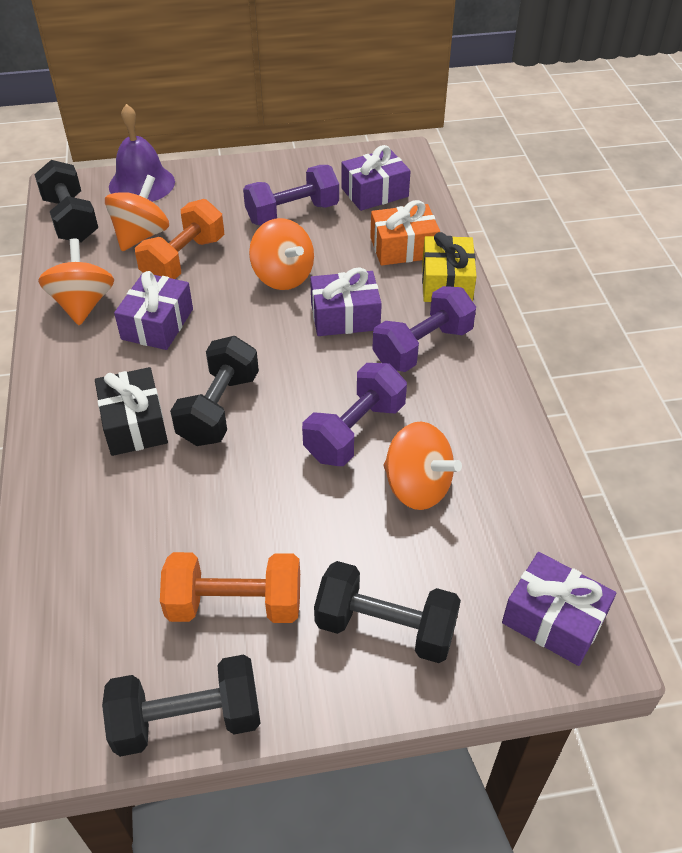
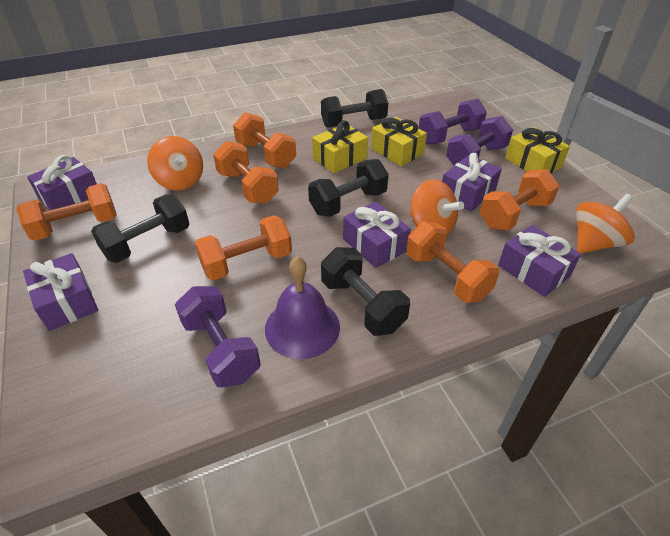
black gift: [95,367,168,456] = 1 -> none = 0
orange dumbbell: [135,199,224,279] [160,552,300,623] = 2 -> [16,183,117,241] [195,215,292,281] [213,141,279,204] [233,112,296,168] [406,221,499,303] [480,169,559,230] = 6
orange gift: [370,200,440,266] = 1 -> none = 0
orange spinning top: [38,238,114,326] [105,175,169,251] [249,218,314,290] [383,422,462,510] = 4 -> [147,136,203,190] [410,179,464,235] [576,194,635,254] = 3
purple gift: [114,271,193,350] [310,268,382,336] [341,145,410,211] [502,552,616,666] = 4 -> [23,253,98,331] [27,155,97,210] [343,201,411,268] [442,153,502,212] [498,225,581,297] = 5
yellow gift: [422,232,476,302] = 1 -> [312,120,368,173] [371,117,427,166] [505,127,570,173] = 3

